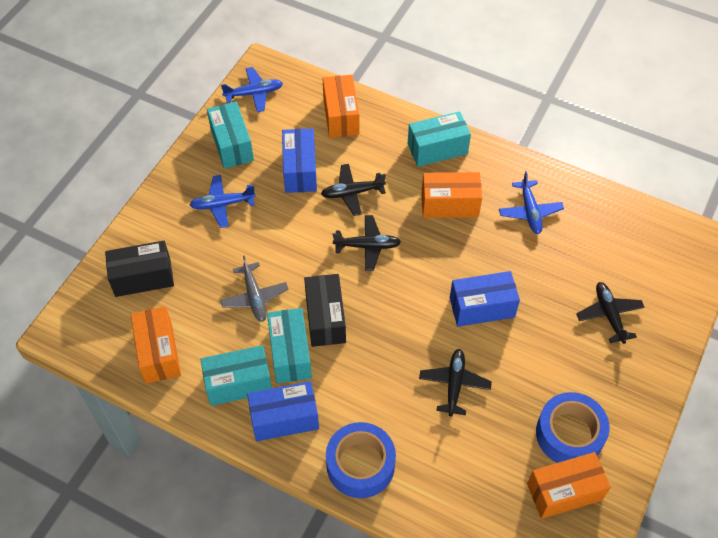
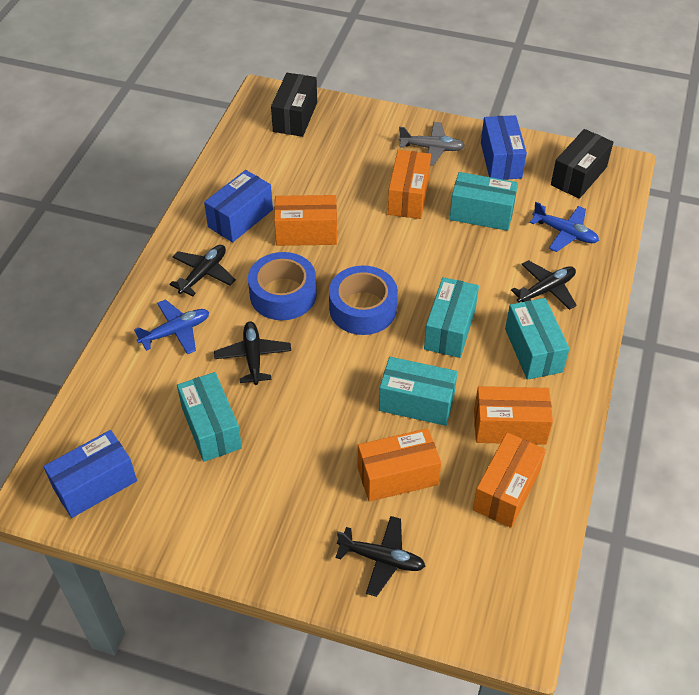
blue plane: [190,175,256,228] [221,67,283,112] [499,171,564,234] = 3 -> [134,299,209,354] [530,202,599,252] = 2
orange box: [131,306,181,384] [323,75,359,138] [421,172,482,218] [527,452,611,519] = 4 -> [274,195,337,246] [358,428,441,502] [388,150,431,219] [473,432,546,528] [474,386,553,445] = 5
turquoise box: [200,345,272,406] [207,102,254,169] [267,308,312,383] [408,111,471,167] = 4 -> [177,372,242,462] [379,357,458,426] [424,277,479,358] [449,172,518,231] [505,298,570,380] = 5

